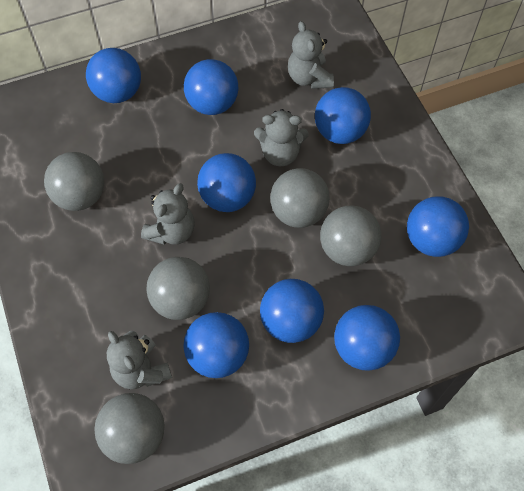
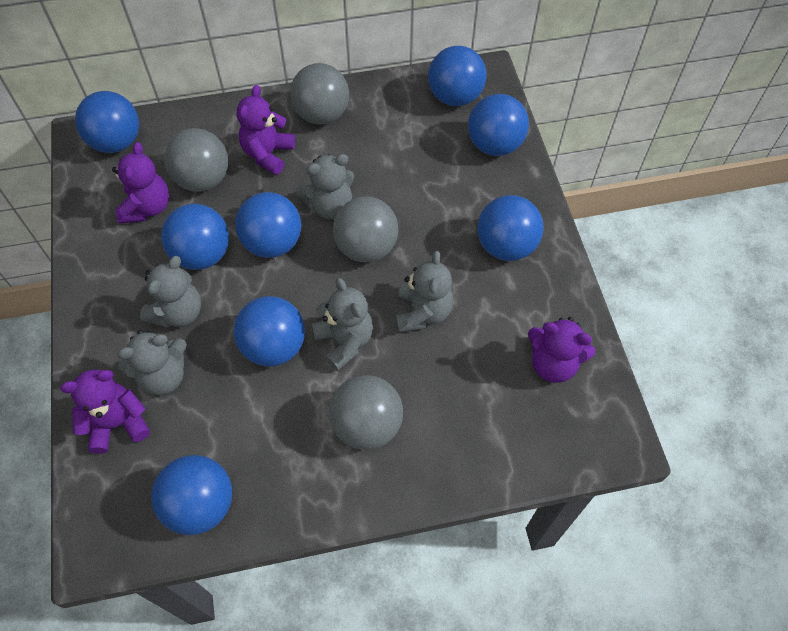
grey ball: [44,152,105,211] [94,393,165,464] [147,257,210,320] [270,168,330,228] [320,205,382,266] = 5 -> [164,128,228,192] [290,63,349,124] [329,375,403,450] [333,197,399,263] = 4
grey teddy bear: [107,331,172,390] [141,183,195,245] [254,109,309,166] [288,21,334,89] = 4 -> [117,330,187,395] [140,256,201,328] [296,154,354,219] [312,278,373,371] [396,251,453,332] = 5
purple teddy bear: none = 0 -> [60,370,150,454] [112,142,169,224] [237,85,295,175] [528,317,596,383] = 4

